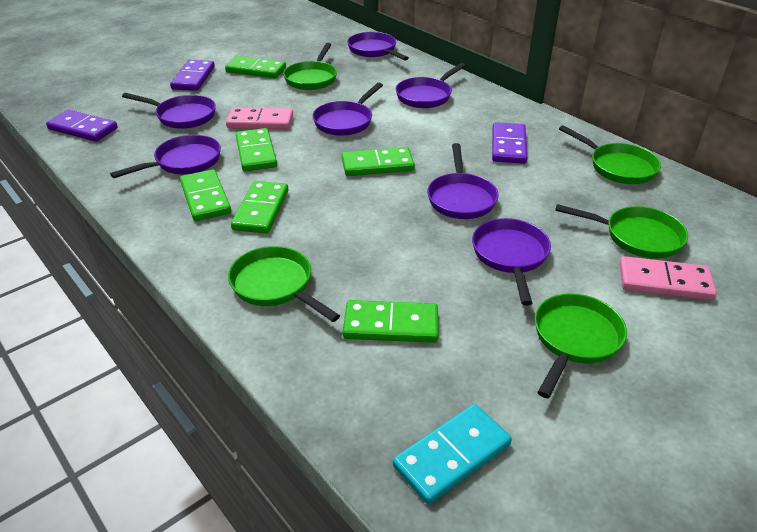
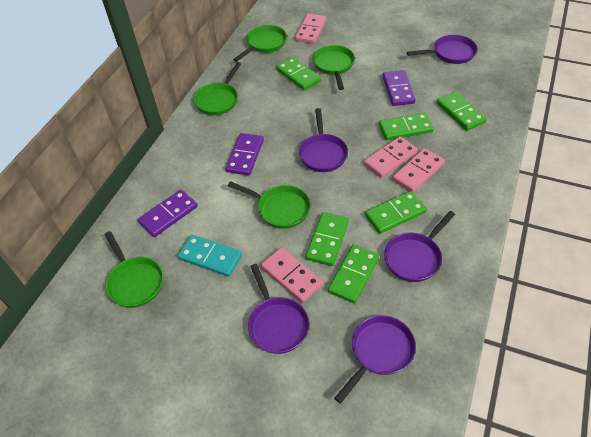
pink domino: [226,107,293,129] [619,256,717,300] = 2 -> [261,247,323,303] [295,14,326,44] [364,136,418,178] [392,148,445,193] = 4
purple pan: [110,135,221,178] [122,93,216,129] [312,83,383,136] [347,32,409,61] [396,63,466,108] [427,143,499,219] [472,218,551,305] = 7 -> [248,264,309,354] [299,108,348,172] [334,315,416,404] [384,211,455,282] [407,35,477,64] = 5

